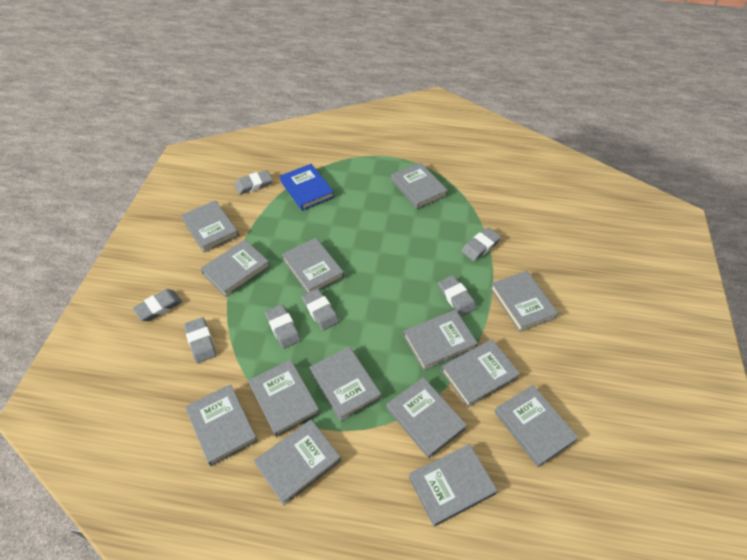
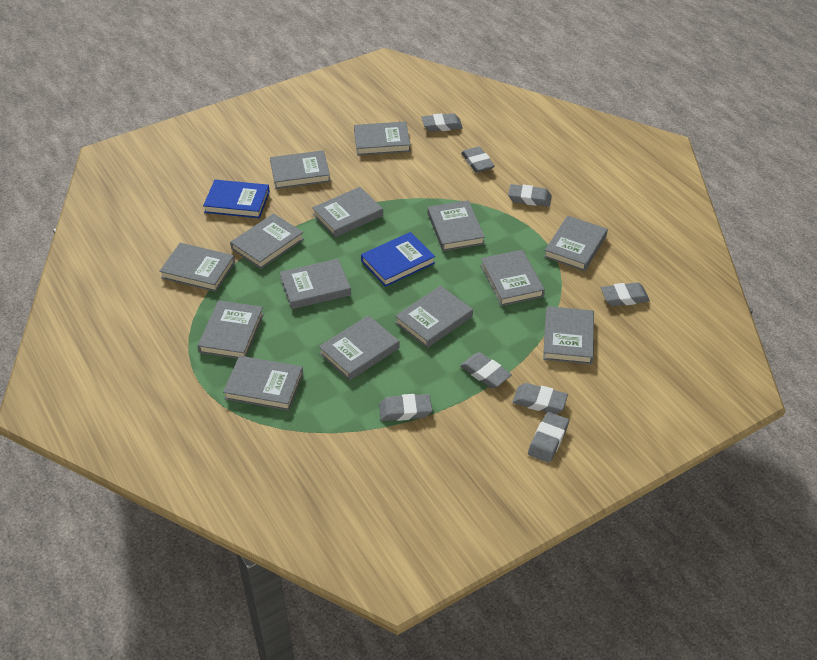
blue book: [280,164,334,211] = 1 -> [203,180,270,218] [361,232,435,287] = 2
grey eraser: [133,289,182,321] [184,317,216,363] [235,170,272,195] [265,305,301,349] [302,288,339,331] [438,275,476,316] [461,228,501,261] = 7 -> [379,394,432,421] [422,113,463,132] [460,352,512,388] [461,146,495,173] [508,184,552,207] [512,383,568,414] [528,412,569,463] [601,282,650,306] = 8

